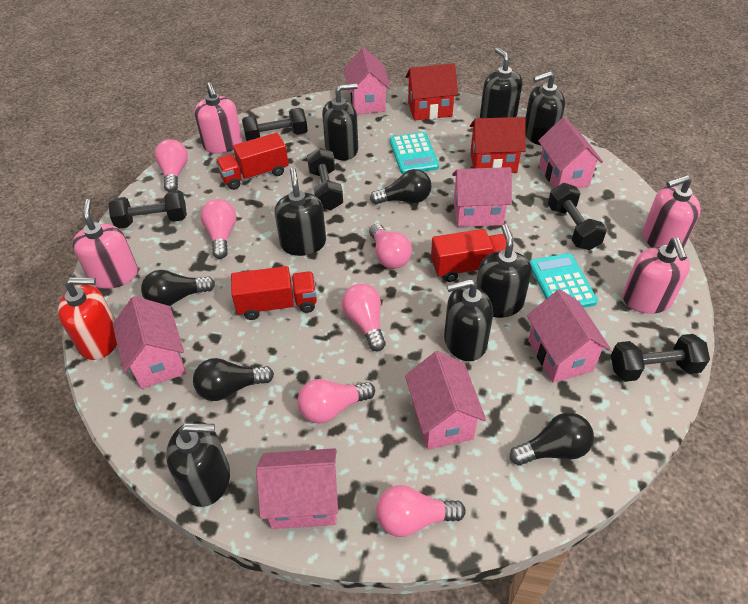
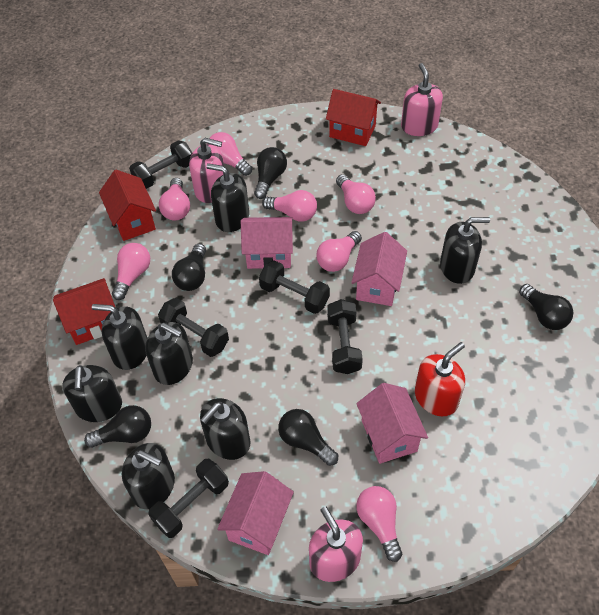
black light bulb: [141,270,215,306] [193,358,274,401] [370,169,432,204] [510,412,594,466] = 4 -> [84,405,151,448] [172,244,206,291] [254,147,287,199] [278,409,338,466] [519,284,573,330] = 5
pink house: [113,296,186,389] [256,448,338,529] [344,48,391,115] [405,351,486,450] [452,167,512,227] [527,289,611,383] [538,117,603,188] = 7 -> [217,471,294,555] [241,217,293,269] [351,232,407,306] [356,383,428,464] = 4
pink light bulb: [155,139,188,192] [201,199,236,259] [298,379,375,424] [342,283,386,351] [369,224,412,269] [376,485,466,537] = 6 -> [112,243,150,300] [159,178,190,220] [209,132,252,176] [262,190,317,222] [316,231,362,272] [336,174,376,214] [356,486,402,562] = 7
pink soap dispenser: [72,199,138,289] [194,83,242,154] [623,238,690,314] [643,175,701,248] = 4 -> [189,138,224,203] [309,506,363,582] [401,63,443,136] = 3
red house: [405,63,458,121] [470,117,526,173] = 2 -> [53,278,116,345] [99,170,156,241] [326,89,381,146] = 3
red truck: [216,133,289,190] [231,266,317,320] [431,229,506,282] = 3 -> none = 0
turquoise calculator: [390,132,439,174] [530,253,598,308] = 2 -> none = 0

